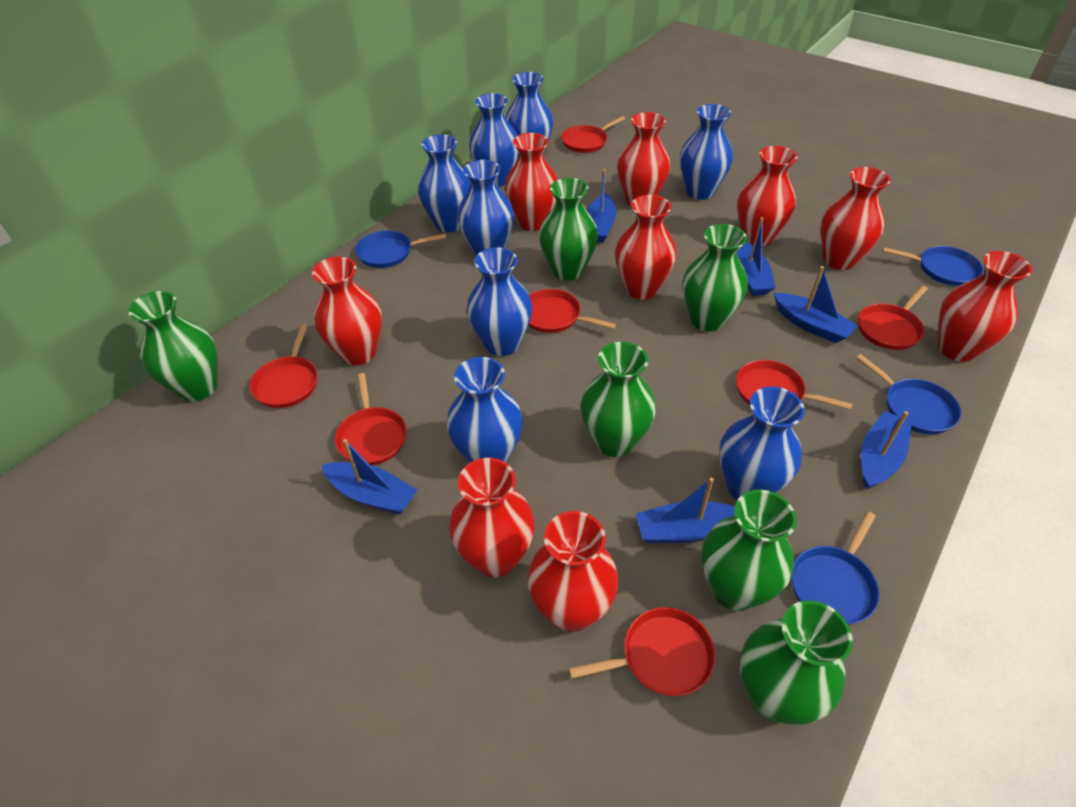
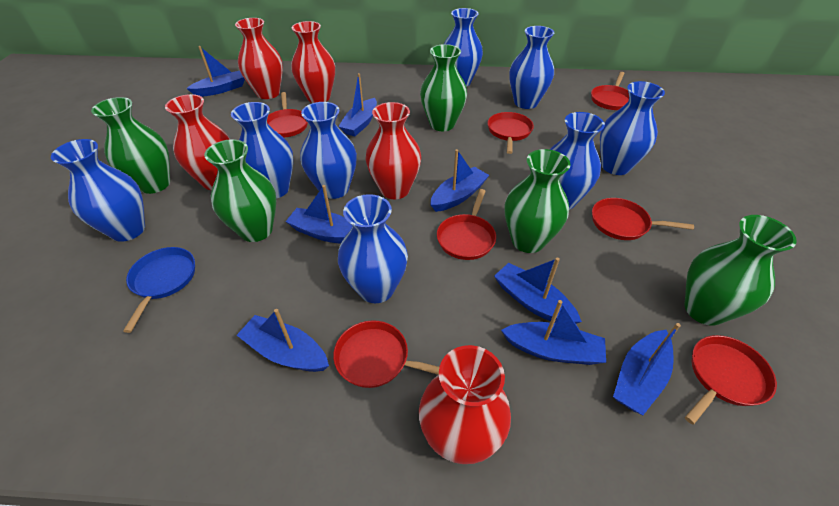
blue boat: [321,439,417,515] [587,169,616,243] [636,478,735,543] [737,217,775,296] [774,266,858,343] [861,411,912,489] = 6 -> [186,46,245,97] [237,309,329,372] [285,185,353,244] [338,73,377,136] [430,149,489,212] [494,258,582,324] [501,300,606,365] [613,323,681,415] = 8
blue pan: [355,230,446,268] [791,511,880,625] [856,354,961,434] [882,246,983,286] = 4 -> [123,247,195,333] = 1
green vase: [128,291,218,402] [539,178,598,281] [581,342,656,457] [683,224,748,332] [702,490,797,611] [740,600,853,725] = 6 -> [91,97,170,194] [204,139,276,242] [420,44,467,131] [505,149,571,253] [684,215,797,326] = 5
red vase: [312,257,382,366] [449,458,535,577] [505,133,558,231] [527,511,619,632] [615,195,676,299] [617,112,670,206] [737,146,798,246] [821,167,891,270] [938,251,1032,362] = 9 -> [165,94,230,190] [235,18,283,99] [291,21,335,103] [365,102,421,199] [419,345,511,464] = 5

